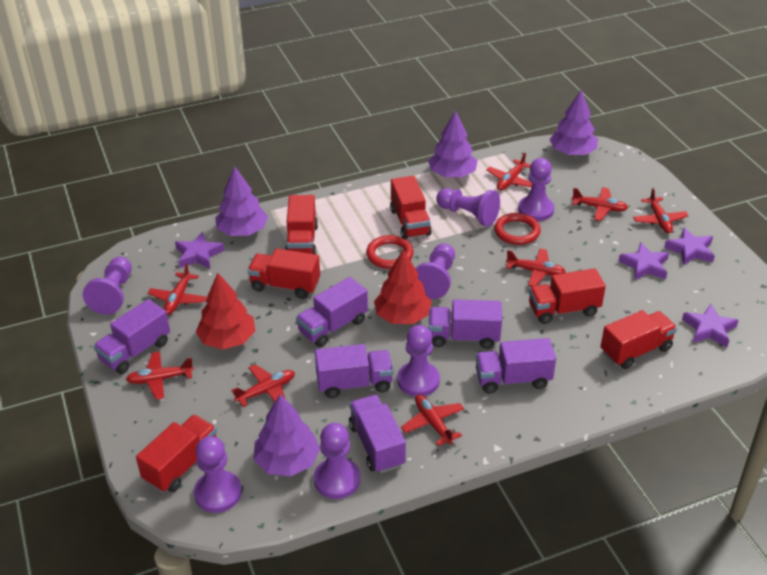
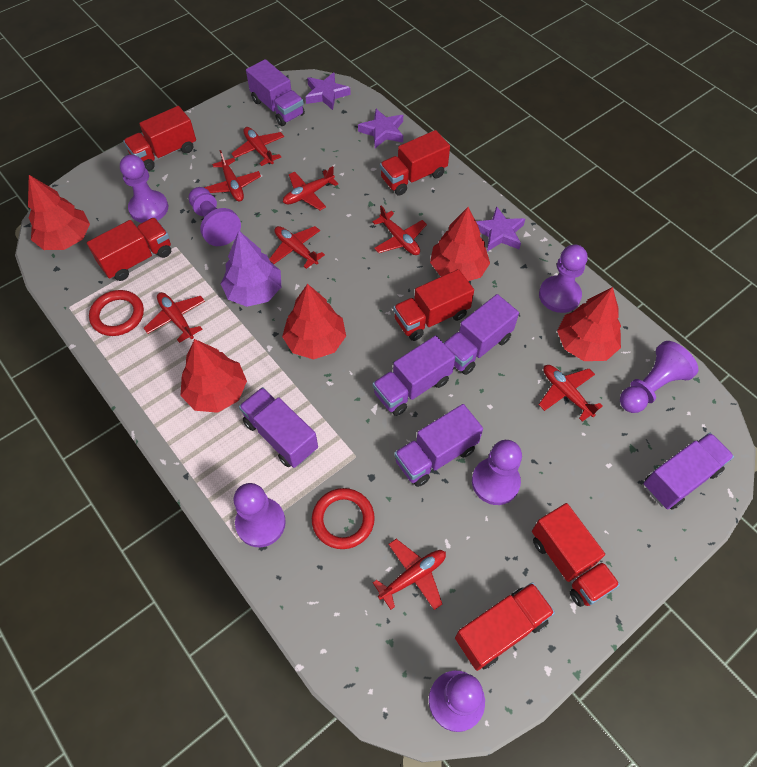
purple star: [175,232,225,269] [618,242,669,280] [664,228,715,265] [682,304,739,347] = 4 -> [306,72,351,110] [358,109,403,148] [476,206,525,251] = 3
purple tree: [215,166,268,236] [253,394,320,476] [428,111,478,177] [549,90,597,156] = 4 -> [221,231,281,307] = 1
red tree: [196,273,255,349] [374,250,432,324] = 2 -> [28,175,90,250] [181,339,247,413] [282,284,346,360] [430,207,490,281] [557,287,621,361] = 5

